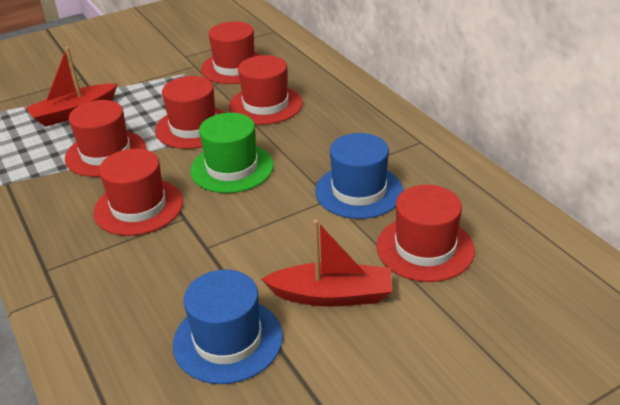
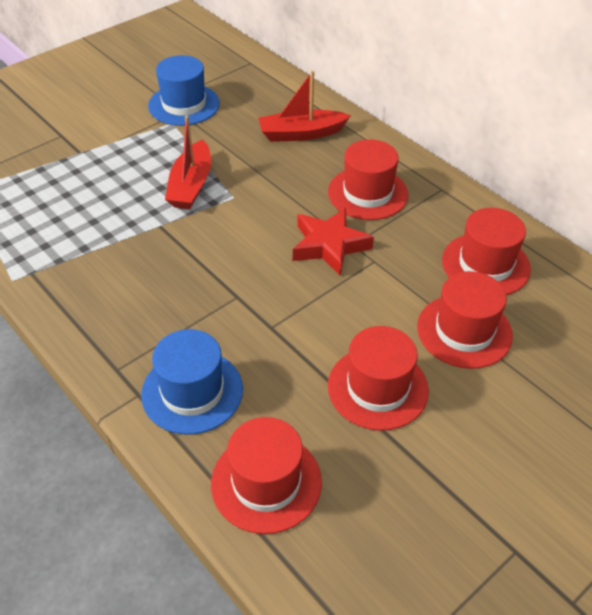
green hat: [190,113,274,193] = 1 -> none = 0
red hat: [65,100,146,177] [93,149,183,236] [155,76,226,149] [201,22,260,84] [229,55,303,125] [376,185,475,282] = 6 -> [211,417,322,534] [328,139,408,220] [328,326,429,431] [417,271,513,369] [442,208,531,295] = 5
red star: none = 0 -> [293,208,374,276] = 1

